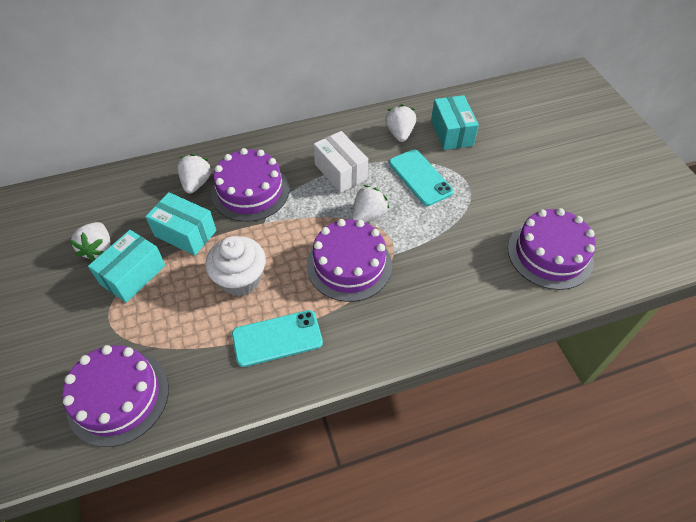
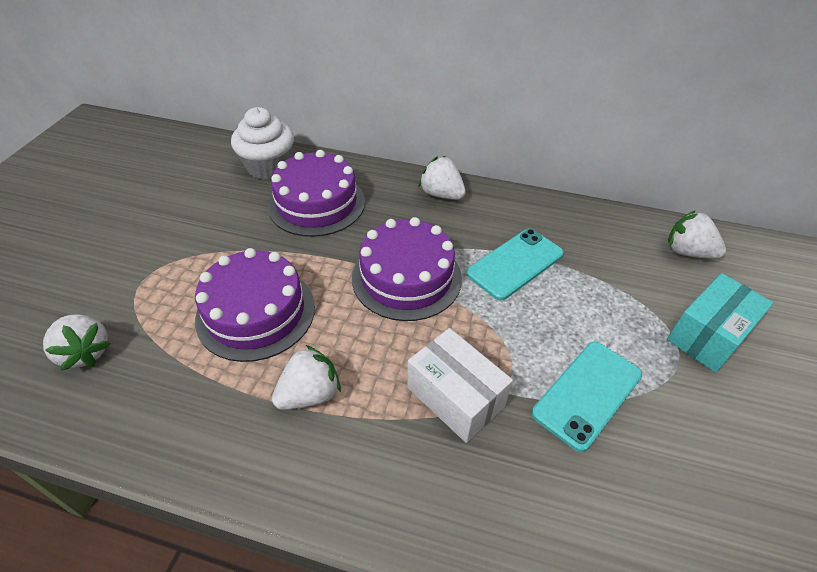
purple cake: [62,345,169,447] [211,148,289,222] [307,219,392,302] [508,208,596,290] = 4 -> [195,248,315,362] [268,150,365,237] [352,217,462,321] = 3
turquoise box: [88,230,166,303] [145,192,216,256] [431,95,479,150] = 3 -> [667,273,773,372] = 1

